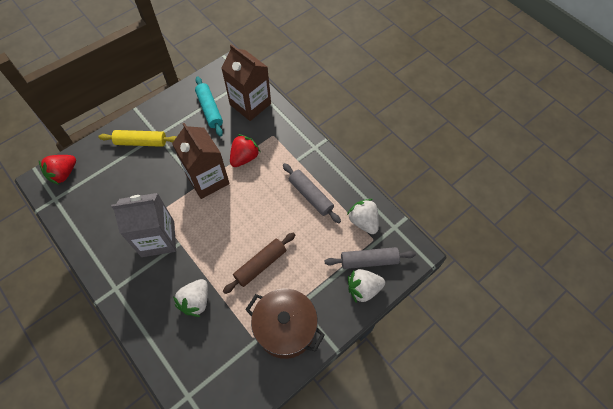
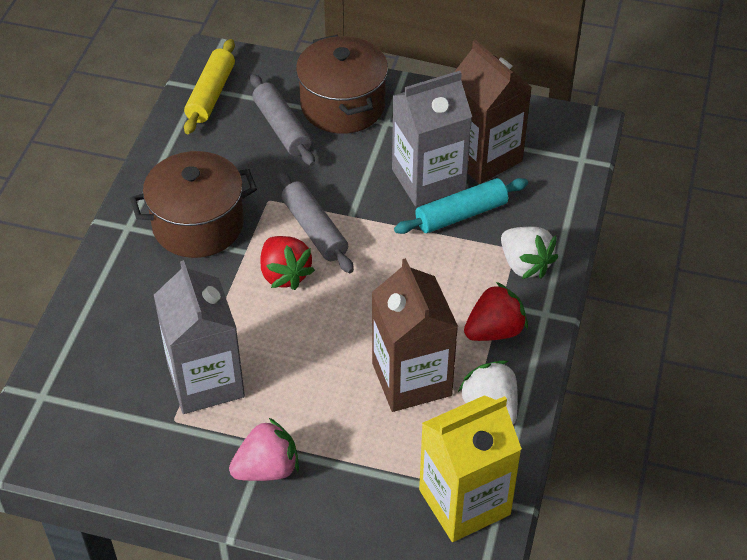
brown pot: [245,288,325,359] = 1 -> [130,151,257,258] [296,35,388,134] = 2
brown rolling pin: [223,233,295,294] = 1 -> none = 0
grey carton: [111,193,176,257] = 1 -> [154,260,245,414] [392,71,472,206] = 2
pink strawberry: none = 0 -> [229,417,299,481] = 1
white strawberry: [173,279,208,317] [347,199,379,234] [348,269,385,303] = 3 -> [458,360,518,425] [501,227,558,279] = 2
yellow carton: none = 0 -> [419,395,522,542] = 1

